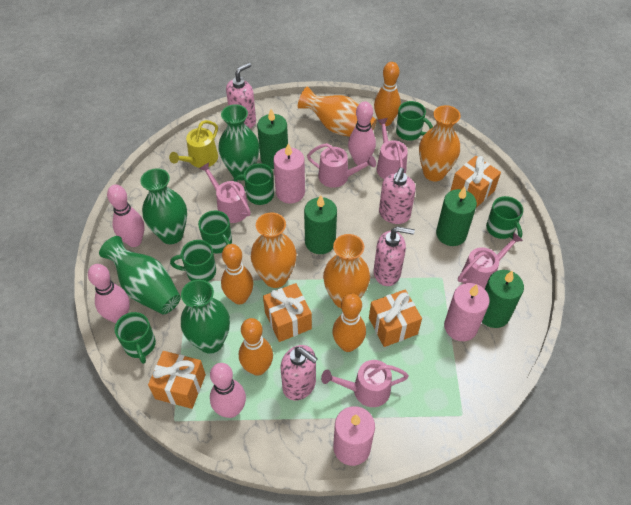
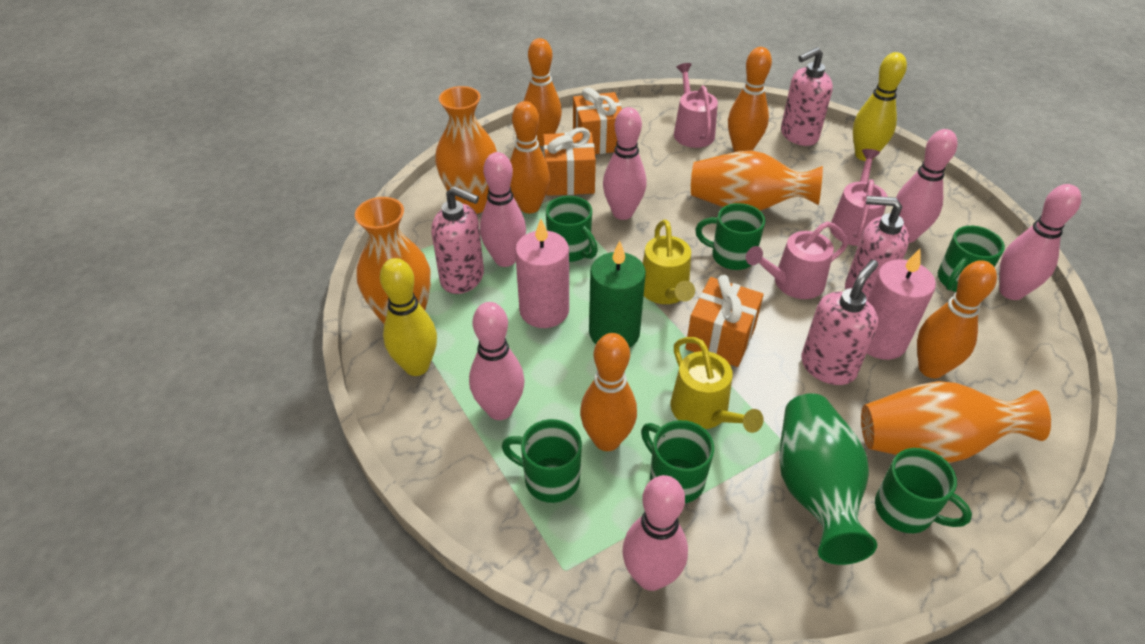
green candle: [257,109,288,169] [304,195,337,254] [436,187,477,246] [482,270,524,328] = 4 -> [589,241,646,348] = 1
green vase: [99,236,181,315] [140,168,187,244] [181,279,230,354] [218,104,260,180] = 4 -> [779,394,877,565] = 1
orange bowling pin: [221,244,253,304] [239,318,273,376] [332,293,366,352] [374,62,401,126] = 4 -> [510,101,550,213] [524,38,562,146] [580,333,637,451] [728,47,772,152] [917,260,997,378] = 5
orange gift: [148,351,206,409] [263,283,312,342] [369,289,422,347] [450,156,501,208] = 4 -> [543,128,596,196] [573,87,622,154] [685,275,764,367] = 3
pink bowling pin: [88,264,130,323] [107,185,144,247] [210,363,246,418] [348,101,376,165] = 4 -> [469,302,525,420] [480,152,526,267] [603,107,646,220] [622,475,688,591] [896,129,957,243] [999,184,1081,300] = 6
pink candle: [273,144,305,204] [333,406,375,466] [444,283,490,341] = 3 -> [515,219,569,328] [867,249,936,360] = 2
pink watering can: [199,162,251,223] [307,143,376,188] [321,360,409,407] [377,118,408,179] [458,232,523,289] = 5 -> [674,63,718,148] [746,221,848,299] [830,149,888,246] = 3
yellow bowling pin: none = 0 -> [380,258,437,376] [853,52,907,161] = 2
yellow watering can: [169,120,218,168] = 1 -> [642,219,695,304] [671,337,764,433] = 2

